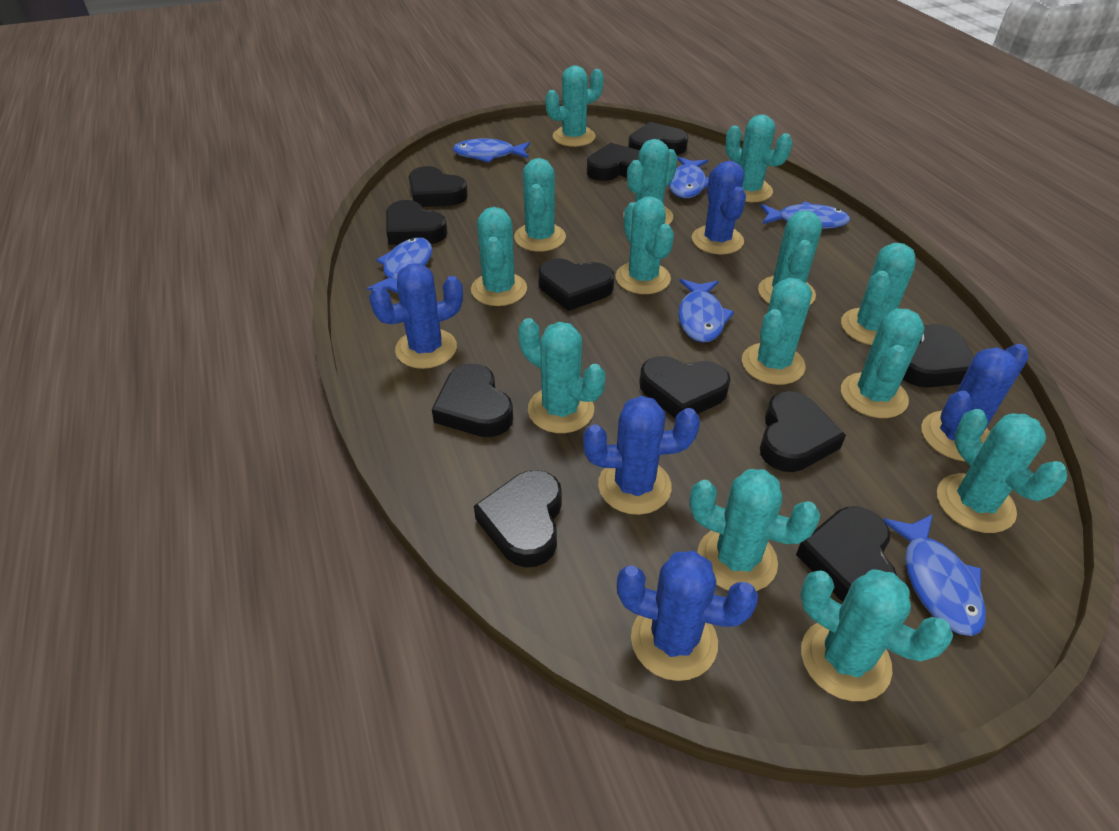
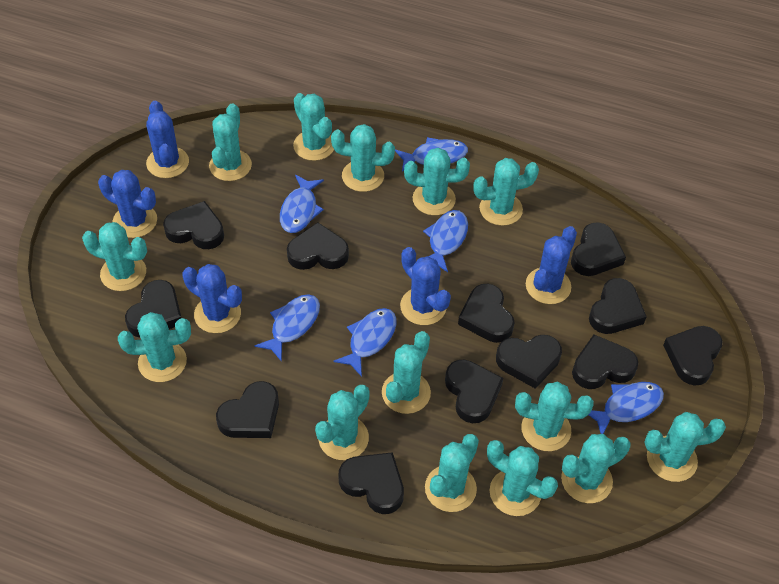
black heart: [386,200,448,245] [409,166,468,207] [432,364,513,437] [474,470,562,568] [538,258,614,311] [587,143,640,181] [628,122,688,155] [639,356,731,419] [760,391,846,472] [796,506,897,602] [903,324,974,388] = 11 -> [125,280,181,337] [163,201,224,249] [216,381,279,438] [287,222,349,270] [339,452,404,514] [445,360,503,423] [458,284,514,343] [496,335,562,389] [571,222,626,276] [572,335,639,389] [589,278,647,334] [663,326,722,386] = 12

